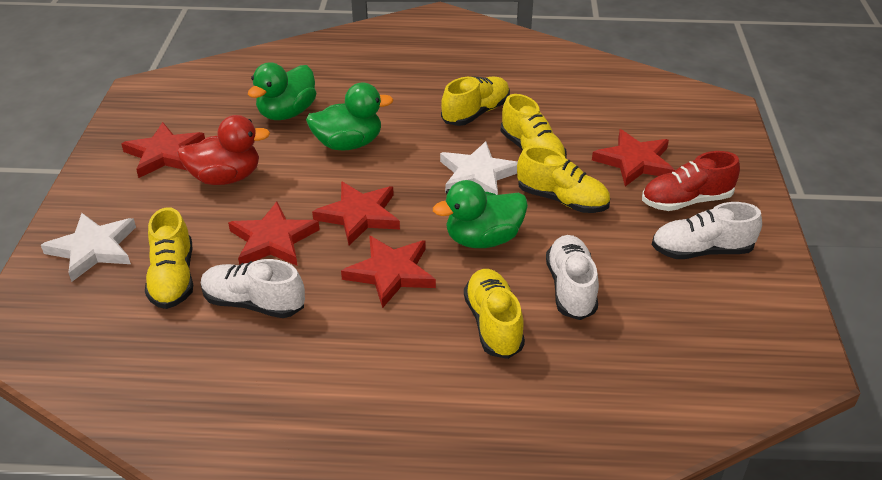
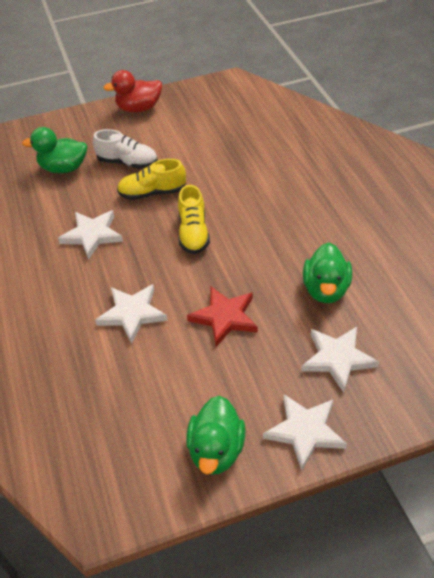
red shoe: [642,151,740,211] = 1 -> none = 0
red star: [121,122,205,178] [228,202,320,266] [312,181,400,245] [341,236,436,308] [592,129,675,186] = 5 -> [187,287,258,347] = 1
white shoe: [201,259,305,318] [546,235,599,320] [652,202,762,259] = 3 -> [93,129,158,169] = 1
white star: [41,213,136,282] [440,141,518,195] = 2 -> [58,210,123,259] [95,284,168,344] [263,394,347,471] [301,327,379,393] = 4
yellow shoe: [145,207,193,309] [441,76,510,126] [464,269,525,359] [501,94,567,158] [517,146,610,213] = 5 -> [117,159,186,200] [178,185,210,254] = 2

